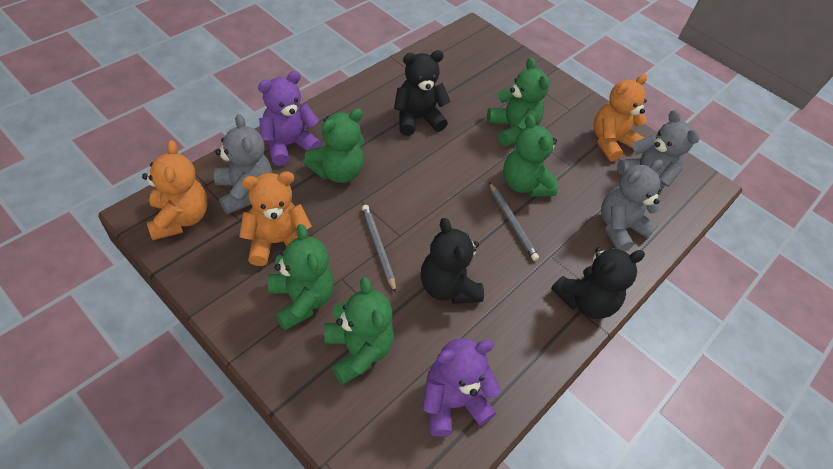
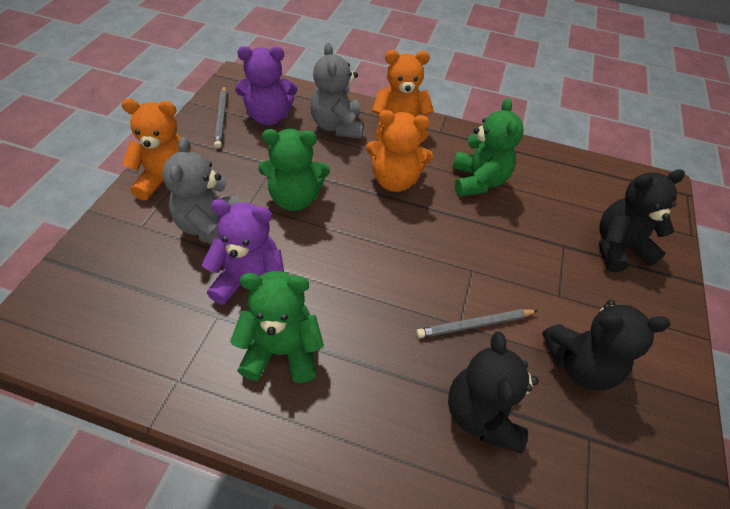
green teddy bear: [268,224,334,330] [304,108,364,183] [324,277,394,385] [487,58,549,147] [503,115,558,197] = 5 -> [230,271,324,383] [258,129,330,211] [452,98,524,196] = 3
grey teddy bear: [214,114,272,215] [601,160,663,251] [617,110,700,189] = 3 -> [162,137,239,244] [310,43,364,139] = 2

